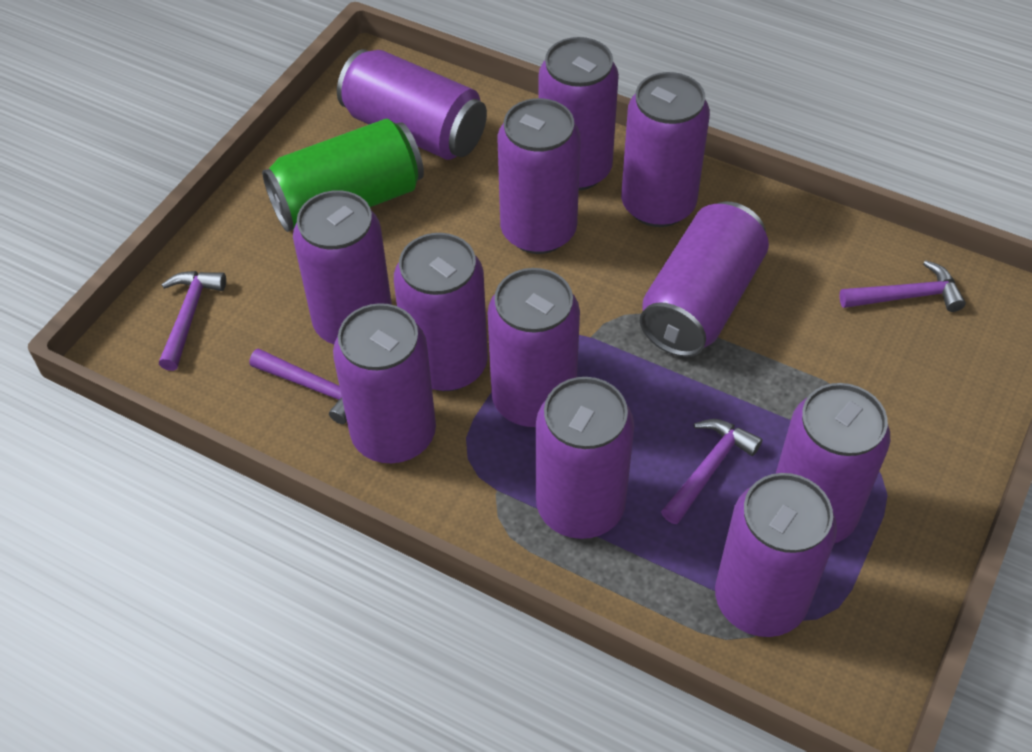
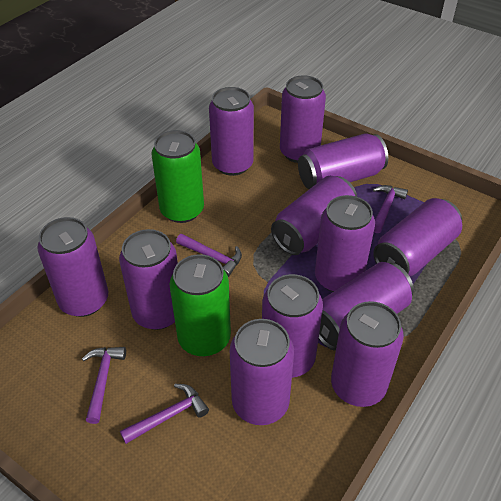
green can: [262,119,424,232] = 1 -> [151,130,204,223] [170,254,231,356] = 2

